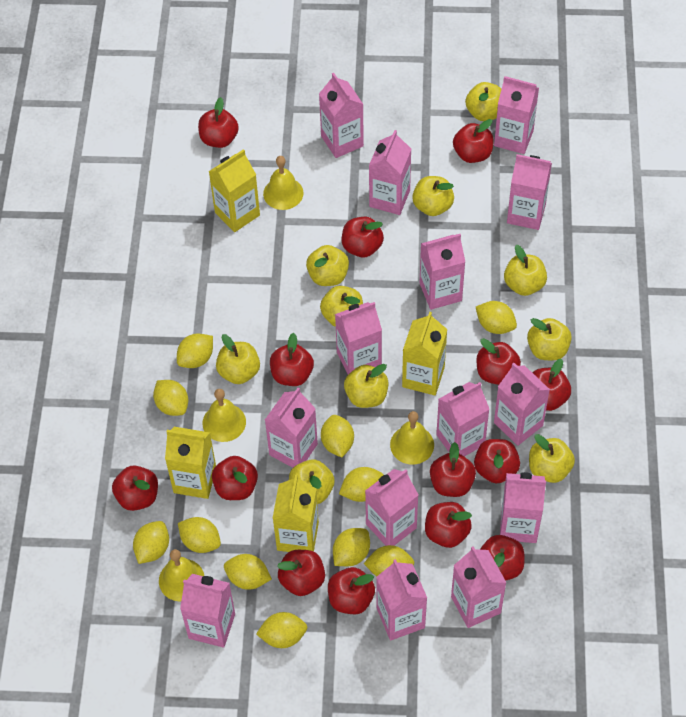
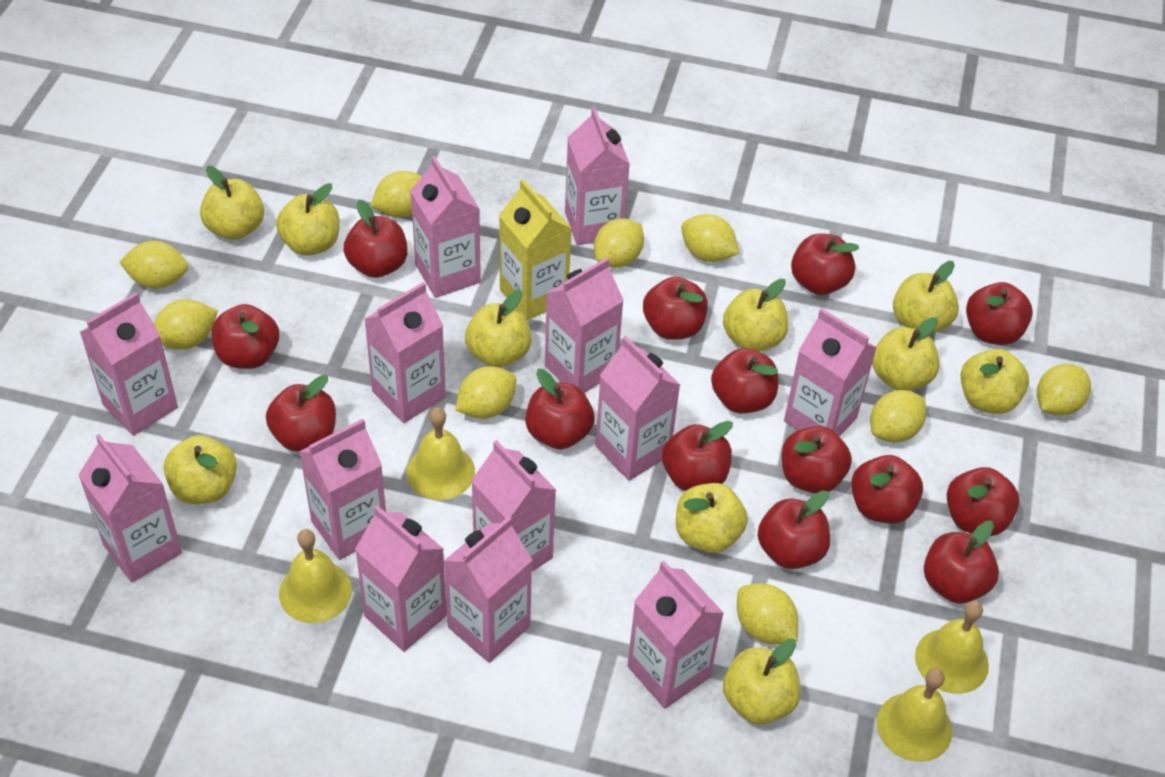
pink carton: [180,574,235,648] [265,388,318,468] [319,73,364,158] [335,302,382,375] [365,469,419,546] [369,130,411,215] [376,559,427,641] [420,234,465,310] [436,382,489,457] [451,546,506,628] [494,76,539,154] [494,363,550,446] [500,472,546,543] [507,154,552,230] = 14 -> [78,434,182,582] [80,292,178,436] [299,419,386,560] [355,506,447,652] [364,282,446,423] [410,156,481,298] [444,516,532,663] [471,440,556,572] [545,258,624,393] [565,107,630,245] [595,336,680,481] [627,561,724,709] [784,308,877,437] = 13
yellow carton: [165,427,216,499] [209,149,260,232] [273,474,319,552] [402,312,447,395] = 4 -> [499,179,572,320] = 1
yellow lemon: [133,521,169,564] [153,380,188,416] [177,333,213,368] [178,517,221,553] [224,554,272,590] [256,612,308,648] [321,415,354,458] [333,528,370,566] [339,467,383,502] [364,545,415,576] [476,301,517,334] = 11 -> [119,241,188,289] [154,299,218,350] [370,171,422,217] [455,366,516,419] [594,218,644,268] [681,214,739,262] [737,583,798,644] [870,390,926,443] [1037,364,1091,416] = 9

